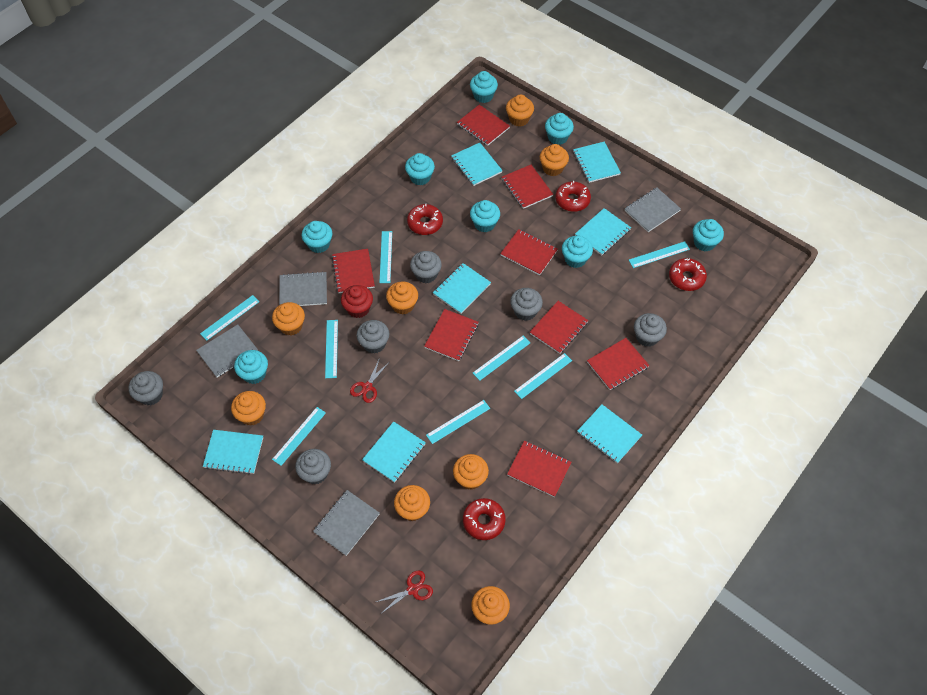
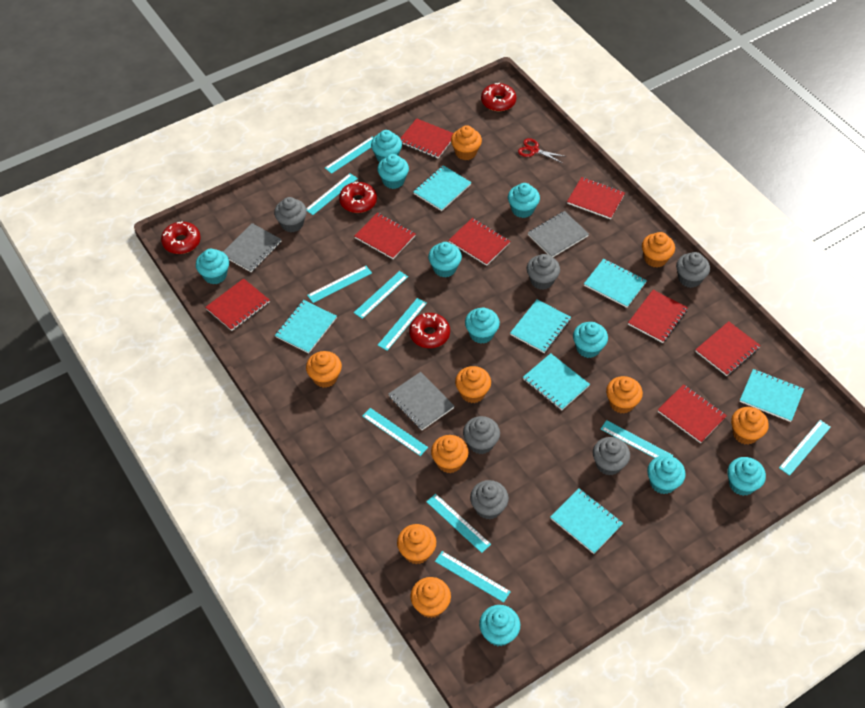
grey notebook: [196,325,258,378] [279,271,327,306] [313,490,380,556] [625,187,681,232] = 4 -> [223,223,282,272] [388,372,454,430] [528,211,589,257] = 3
orange cupcake: [231,391,266,426] [272,302,305,335] [386,281,418,315] [394,485,430,521] [453,454,489,490] [471,586,510,625] [506,95,534,127] [540,144,569,176] = 8 -> [306,351,342,388] [397,524,436,564] [410,577,451,618] [431,435,469,473] [451,125,482,160] [455,366,491,403] [606,376,643,413] [642,232,675,268] [731,407,769,444] = 9
red cupcake: [341,285,373,318] = 1 -> none = 0
red scissors: [350,358,388,403] [376,570,433,613] = 2 -> [518,138,566,163] = 1
turquoise cupcake: [234,350,268,384] [302,221,332,253] [405,153,435,185] [470,71,498,103] [470,200,500,232] [545,113,574,145] [562,236,593,268] [693,219,724,251] = 8 -> [196,249,229,284] [371,130,402,162] [377,154,409,189] [428,242,462,277] [465,307,500,344] [479,605,520,646] [508,183,540,218] [573,322,608,358] [647,455,686,494] [727,457,766,496] = 10
turquoise ruler: [200,295,259,341] [272,407,326,466] [325,320,338,378] [379,231,392,283] [426,400,490,444] [473,336,530,381] [514,353,572,399] [629,241,690,268] = 8 -> [306,173,358,215] [307,266,372,303] [325,137,374,174] [354,271,408,319] [362,408,428,456] [378,298,427,351] [426,494,491,553] [435,551,511,603] [601,420,674,458] [779,420,831,476] = 10

